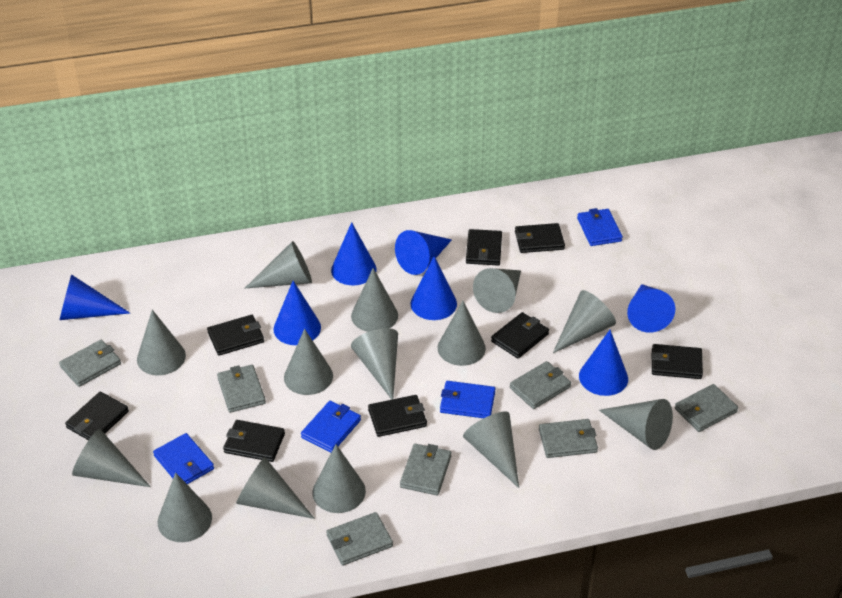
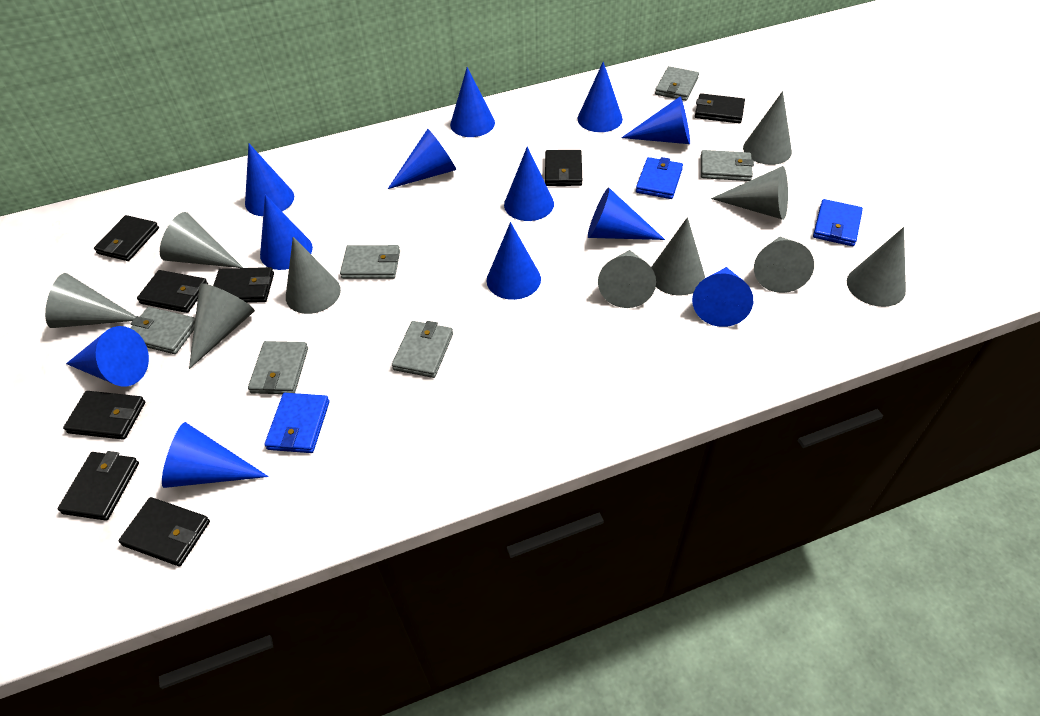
blue cone: [60,274,130,320] [274,281,321,345] [331,222,377,285] [395,230,452,275] [410,256,457,320] [579,330,628,396] [627,284,675,332] = 7 -> [66,326,149,387] [162,422,269,488] [245,144,294,216] [260,195,313,270] [388,129,456,189] [450,67,495,137] [487,222,541,300] [504,146,554,221] [578,62,623,132] [588,187,665,240] [621,97,690,144] [692,267,753,327] = 12
blue wallet: [153,433,214,484] [301,401,361,452] [440,381,495,418] [577,208,623,246] = 4 -> [264,393,330,453] [636,157,683,199] [813,199,863,246] = 3
grey cone: [72,429,151,487] [137,310,186,375] [158,473,212,542] [236,457,315,519] [245,241,312,288] [284,329,333,395] [312,444,366,513] [351,268,398,332] [351,328,398,399] [438,301,486,366] [463,412,519,488] [473,268,521,313] [553,290,616,353] [599,399,673,450] = 14 -> [45,273,136,328] [160,212,243,268] [189,283,255,369] [286,237,341,314] [598,250,656,308] [651,217,705,296] [711,166,788,220] [743,91,792,165] [754,237,814,293] [847,227,906,307] = 10
grey wallet: [59,340,121,387] [217,365,266,413] [326,512,393,565] [400,444,451,495] [510,361,571,409] [539,419,598,458] [675,384,738,432] = 7 -> [130,307,195,354] [248,341,308,394] [340,245,400,279] [392,321,453,378] [655,66,699,101] [701,150,754,181] = 6

